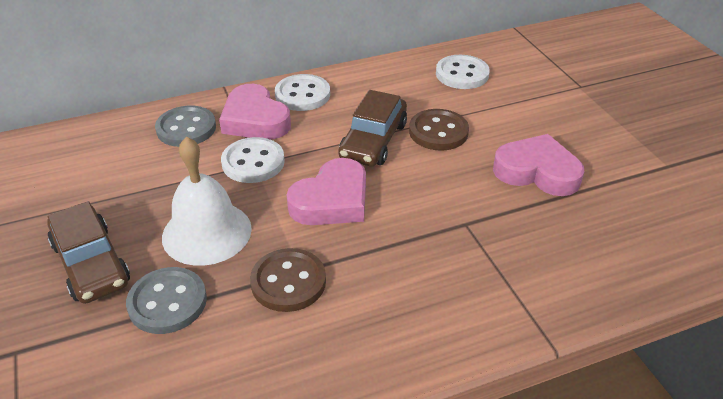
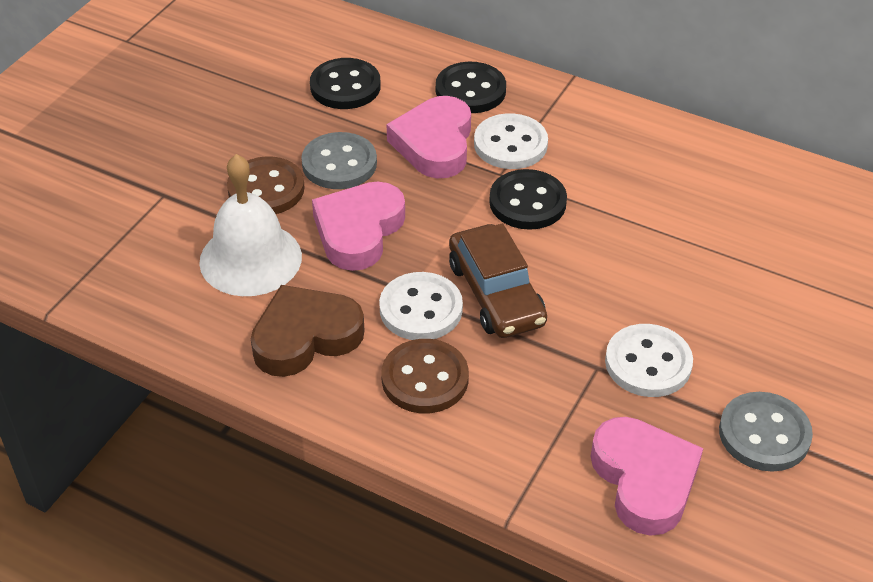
black button: none = 0 -> [310,58,381,109] [436,62,506,113] [489,169,567,230] = 3
brown car: [47,201,130,304] [338,90,407,166] = 2 -> [449,224,547,338] = 1
brown heart: none = 0 -> [251,285,365,377] = 1

